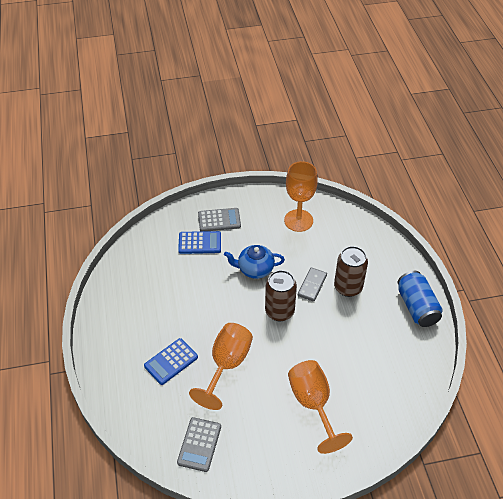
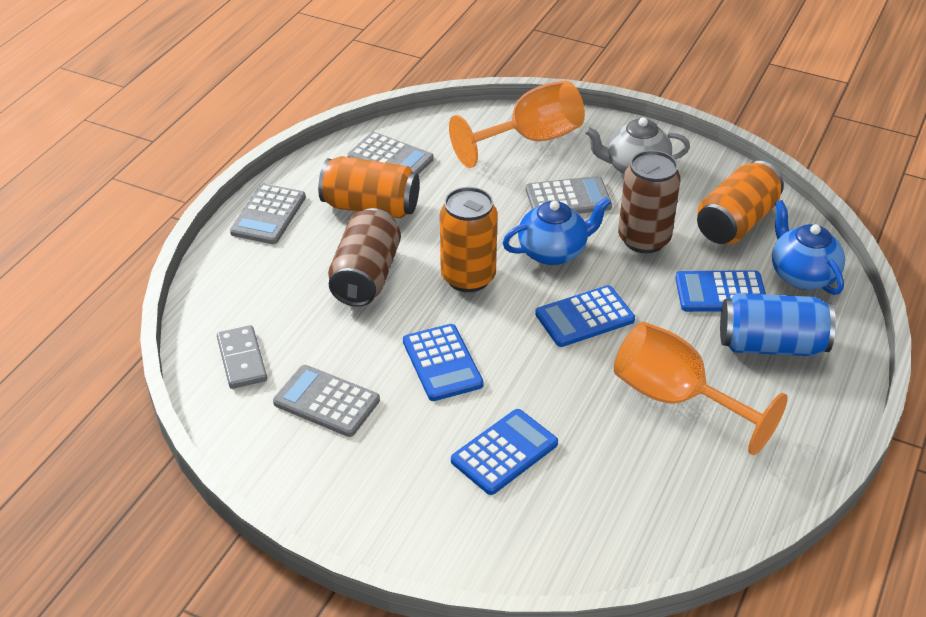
blue calculator: [144,338,198,385] [178,231,221,254] = 2 -> [403,324,484,401] [451,409,558,495] [535,285,635,347] [675,270,766,312] = 4
blue teapot: [224,245,285,279] = 1 -> [503,197,611,265] [772,200,845,295] = 2
grey calculator: [177,417,221,472] [198,208,241,231] = 2 -> [230,184,306,244] [273,365,380,437] [347,132,434,175] [526,176,612,214] = 4
grey teapot: none = 0 -> [584,117,690,174] = 1
orange can: none = 0 -> [318,156,420,218] [440,187,498,292] [697,161,784,244] = 3
orange goblet: [189,323,253,410] [284,161,318,232] [288,360,353,454] = 3 -> [449,80,585,168] [614,322,788,455] = 2

